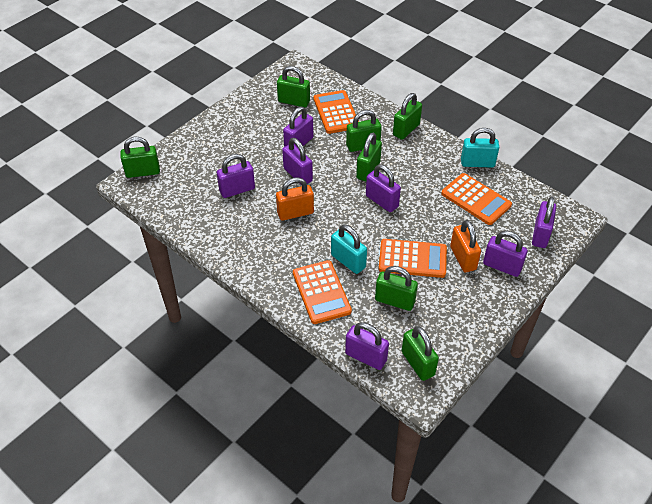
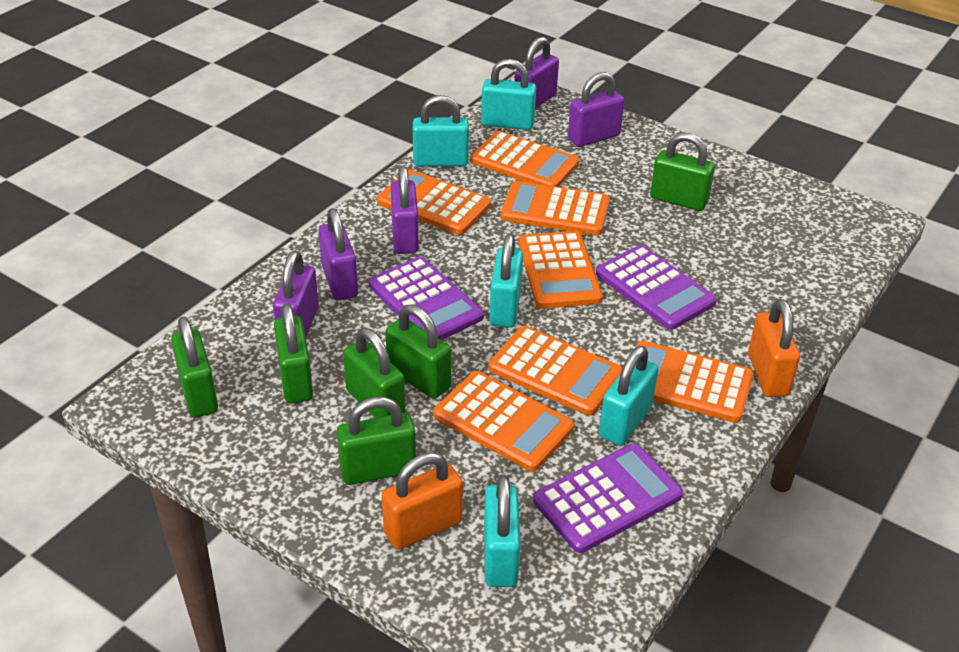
green padlock: [120,137,160,178] [277,66,310,107] [346,110,382,152] [356,133,382,182] [375,266,418,311] [393,93,422,140] [401,326,439,381] = 7 -> [171,317,218,417] [274,303,313,403] [337,397,416,485] [343,328,405,418] [386,304,451,399] [650,133,715,211] = 6
orange calculator: [293,260,352,324] [313,90,359,134] [379,239,447,278] [441,173,512,225] = 4 -> [377,170,491,235] [433,371,574,472] [470,131,579,187] [488,326,623,415] [501,181,610,236] [518,231,603,309] [636,341,754,423] = 7
purple calculator: none = 0 -> [369,257,484,340] [533,444,683,553] [596,245,717,330] = 3
purple padlock: [217,154,255,198] [282,138,313,184] [283,107,313,147] [345,322,389,370] [366,164,401,212] [483,231,528,277] [532,196,556,248] = 7 -> [273,251,319,338] [318,208,358,300] [391,166,419,254] [515,37,559,109] [568,72,624,147] = 5
turquoise padlock: [331,225,367,274] [461,128,499,167] = 2 -> [413,95,469,166] [481,59,536,130] [484,475,521,587] [489,234,523,328] [599,346,659,446] = 5

